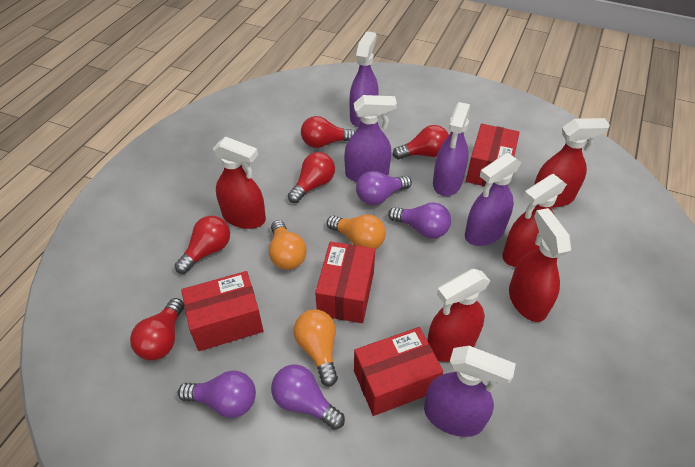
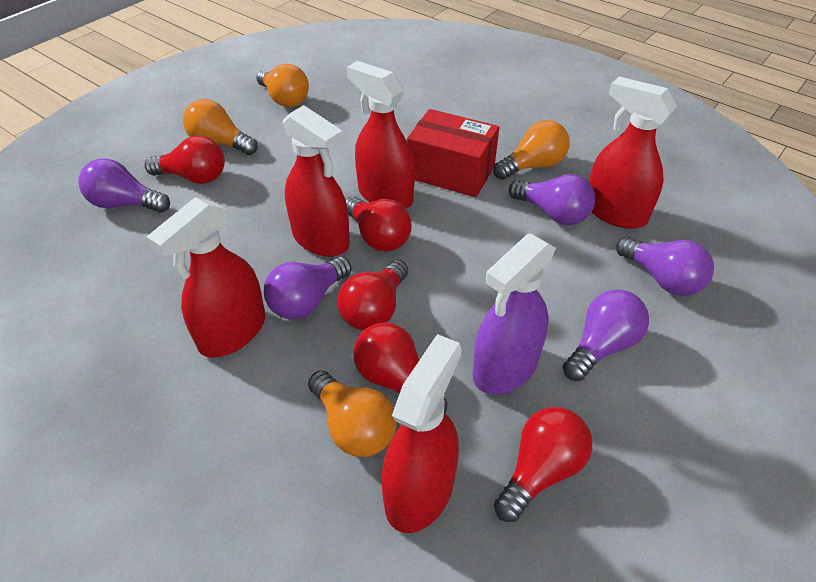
orange light bulb: [269,220,307,270] [293,309,338,386] [327,214,386,249] = 3 -> [183,99,258,155] [256,64,309,107] [308,371,397,457] [493,120,570,180] = 4
purple light bulb: [178,370,256,418] [271,364,345,430] [356,171,412,205] [388,202,451,239] = 4 -> [78,159,170,213] [264,257,351,320] [509,174,595,225] [563,289,649,381] [616,236,714,296] = 5
purple spray bottle: [344,95,397,182] [349,31,379,127] [424,346,516,437] [433,102,470,196] [465,153,521,246] = 5 -> [472,233,556,395] = 1
red box: [181,271,263,351] [315,241,375,323] [354,327,443,416] [466,124,520,186] = 4 -> [407,109,499,197] = 1

